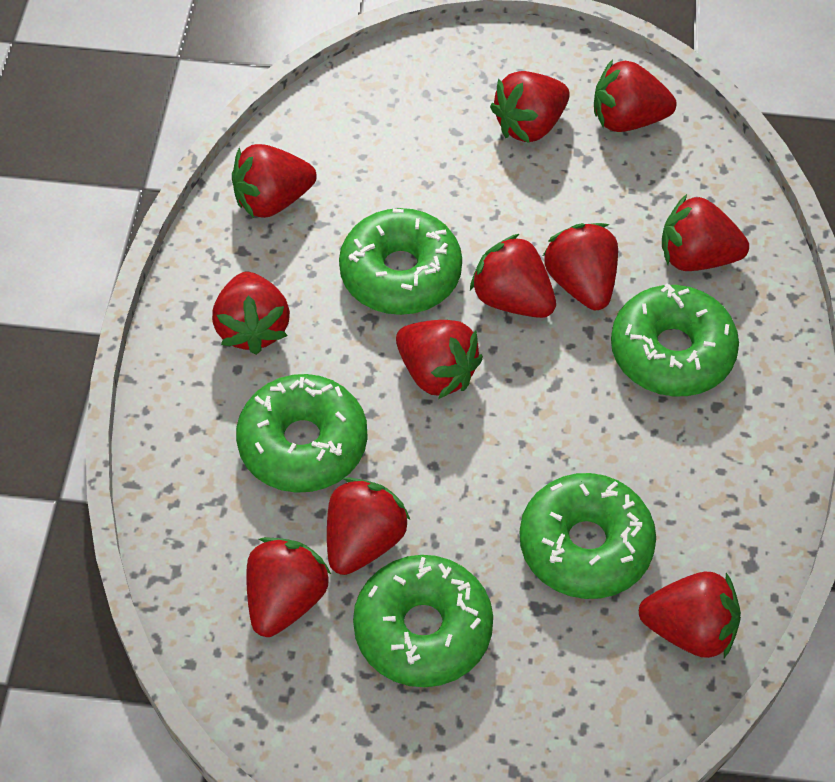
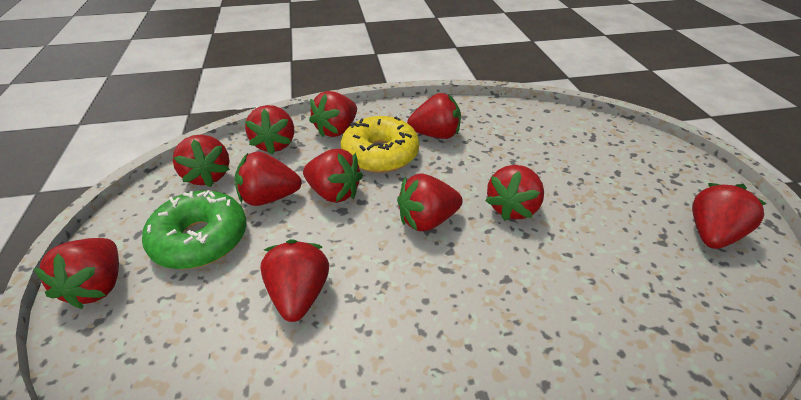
green donut: [236,374,367,493] [339,208,462,315] [353,555,493,687] [520,473,656,599] [611,284,739,397] = 5 -> [142,190,247,269] = 1
yellow donut: none = 0 -> [341,116,419,173] = 1

